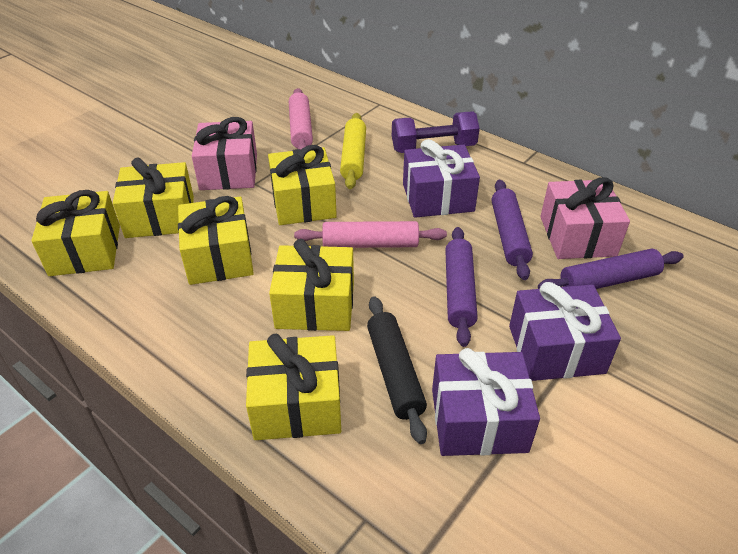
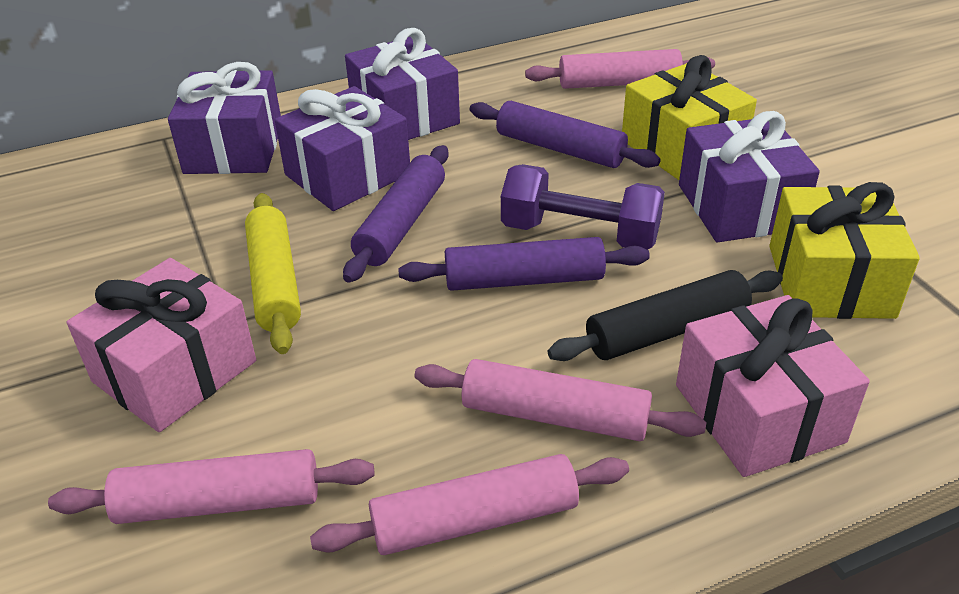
pink rolling pin: [289,88,313,150] [294,221,447,248] = 2 -> [48,449,375,524] [310,454,629,555] [415,359,706,441] [525,49,715,89] = 4
purple gift: [403,139,480,218] [432,348,540,456] [509,282,621,381] = 3 -> [168,62,281,174] [275,86,410,211] [345,28,460,140] [679,111,820,242] = 4
yellow gift: [31,190,120,276] [113,157,194,238] [178,196,254,285] [246,334,341,440] [268,145,337,225] [269,239,354,331] = 6 -> [622,55,757,180] [769,182,920,319] = 2

